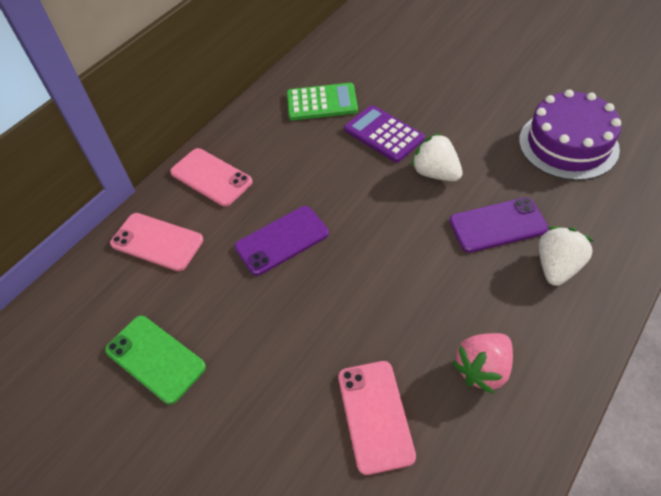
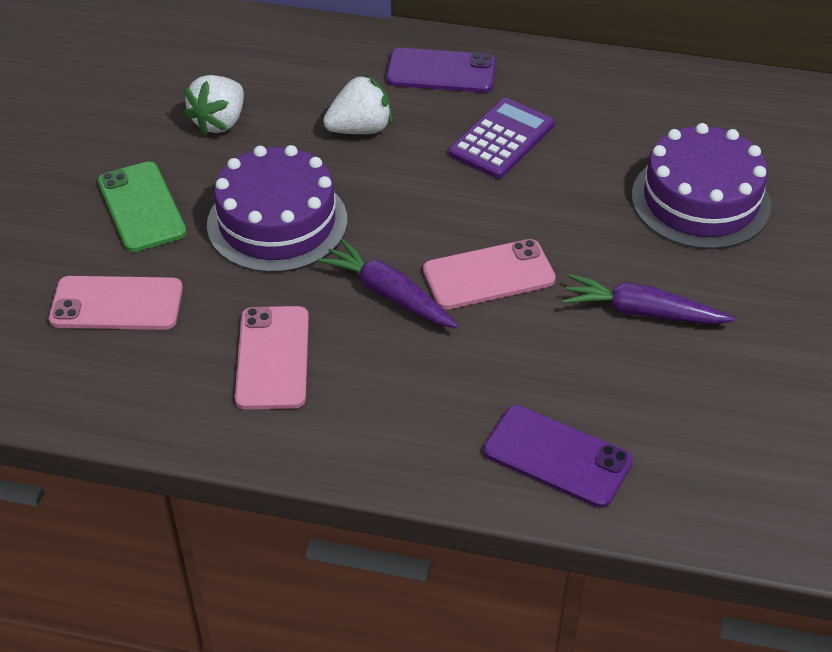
green calculator: [287,83,358,120] = 1 -> none = 0
pink strawberry: [452,333,513,394] = 1 -> none = 0
purple cake: [519,90,621,180] = 1 -> [207,145,347,273] [632,123,771,249] = 2
purple carrot: none = 0 -> [317,239,458,328] [562,274,735,325] = 2

